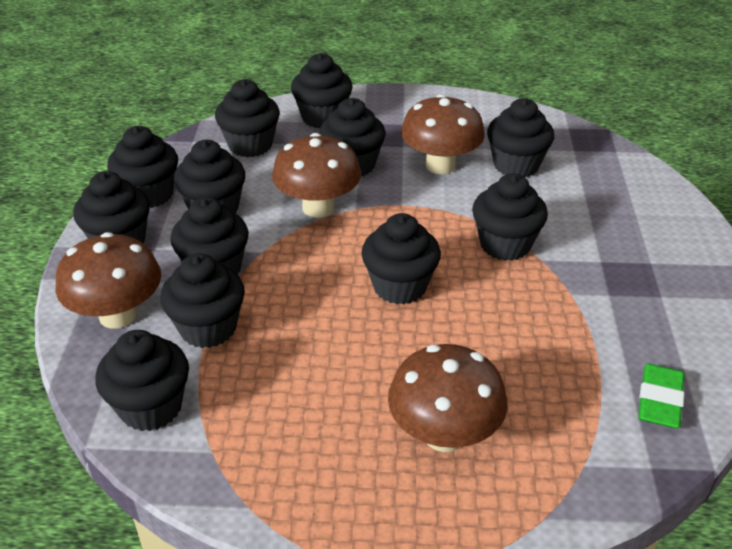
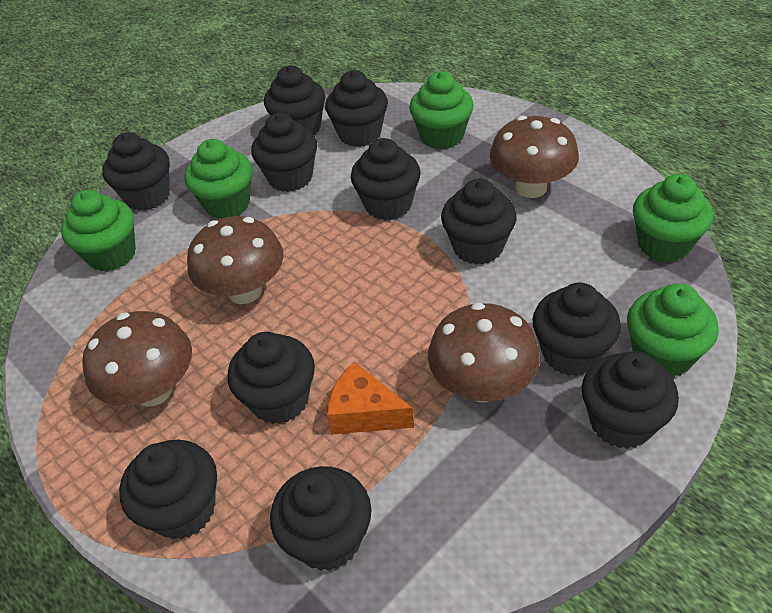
black cupcake: [74,171,150,243] [95,330,189,431] [107,126,178,208] [160,253,245,348] [170,197,249,275] [174,140,245,214] [215,79,280,157] [291,53,353,129] [319,98,386,176] [361,213,441,304] [472,173,548,261] [487,98,554,177] = 12 -> [102,132,170,211] [119,440,217,540] [228,332,315,424] [251,113,317,192] [264,65,325,135] [270,466,371,571] [325,70,388,147] [351,138,421,220] [441,179,517,265] [532,283,621,376] [581,351,679,449] = 11
green cupcake: none = 0 -> [61,190,136,272] [185,139,253,219] [409,71,474,149] [627,283,719,378] [633,174,713,262] = 5
green eraser: [638,364,685,428] = 1 -> none = 0
orange cheese: none = 0 -> [327,362,414,435] = 1

